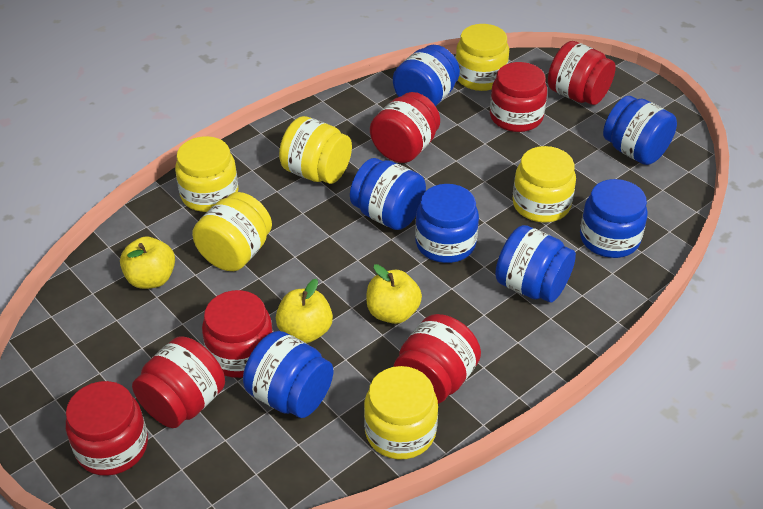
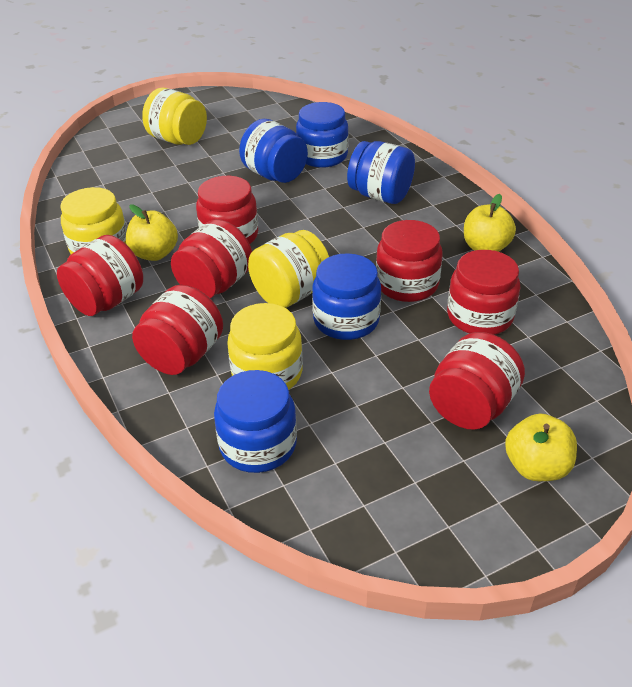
blue jar: [243,331,333,418] [350,158,426,230] [393,45,460,106] [415,184,479,263] [495,225,576,302] [580,179,648,258] [603,96,677,165] = 7 -> [214,370,297,473] [239,119,308,183] [296,102,349,168] [312,253,381,340] [347,141,415,204] = 5
yellow jar: [175,136,238,212] [192,192,272,271] [279,116,352,184] [364,366,438,459] [456,24,509,91] [512,146,576,222] = 6 -> [60,187,127,254] [142,88,207,145] [227,303,303,390] [248,230,329,308] = 4

